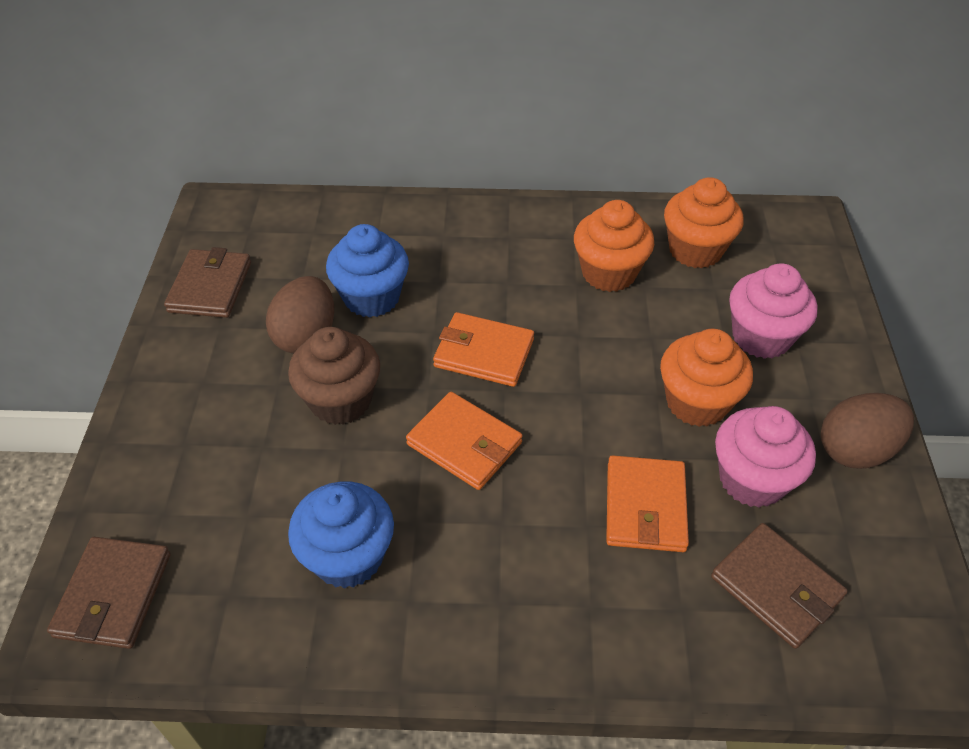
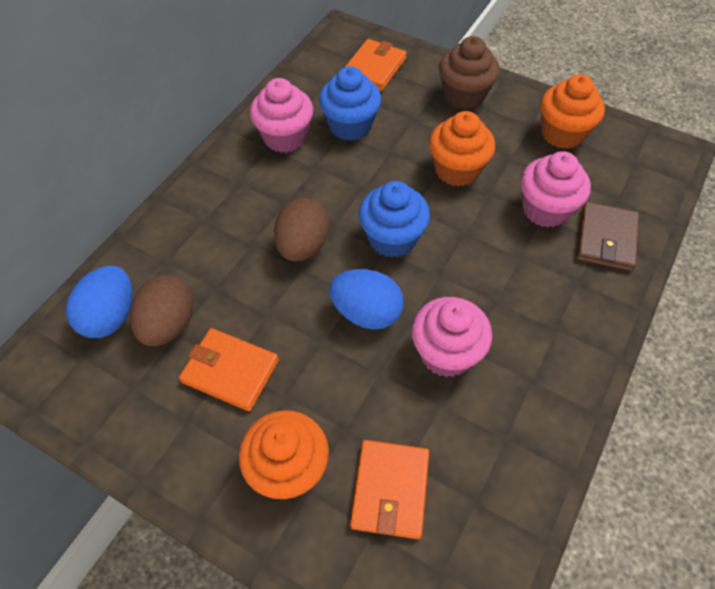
blue egg: none = 0 -> [66,266,133,338] [329,269,404,330] = 2
brown wallet: [47,537,171,649] [164,247,251,318] [711,523,848,649] = 3 -> [576,202,639,271] = 1
pink cupcake: [715,406,816,508] [729,263,817,359] = 2 -> [250,78,314,153] [411,297,492,377] [520,151,591,228] = 3

